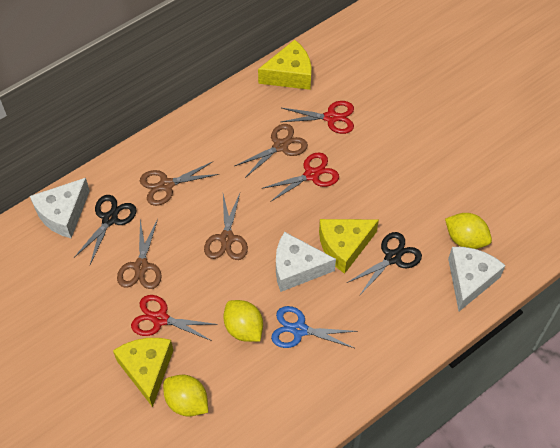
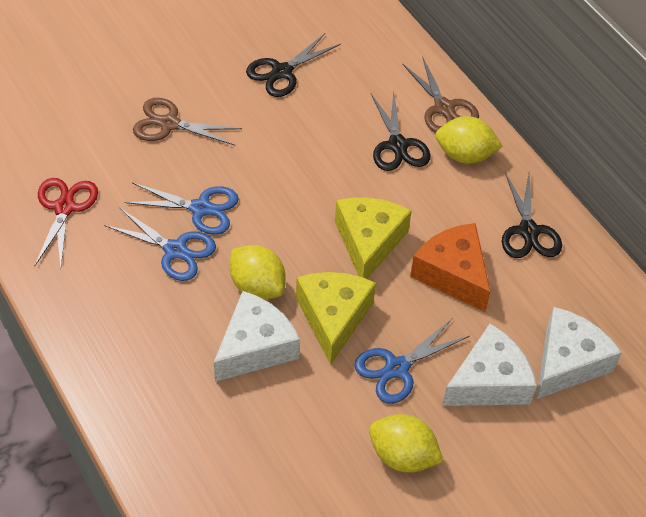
black scissors: [74,195,137,264] [347,232,422,296] = 2 -> [246,33,341,97] [371,90,431,171] [502,172,562,258] = 3
blue scissors: [271,306,358,348] = 1 -> [104,207,216,281] [124,182,239,235] [354,319,470,404] = 3
brown scissors: [117,219,162,289] [140,162,219,206] [204,193,248,260] [235,124,308,178] = 4 -> [133,98,242,146] [402,56,479,133] = 2
orange cheese: none = 0 -> [410,223,491,312] = 1
red scissors: [131,295,218,341] [261,152,339,202] [281,101,354,134] = 3 -> [35,178,98,268] = 1
yellow cheese: [113,338,173,407] [258,40,311,90] [319,219,379,274] = 3 -> [296,272,376,365] [335,197,411,279] = 2

